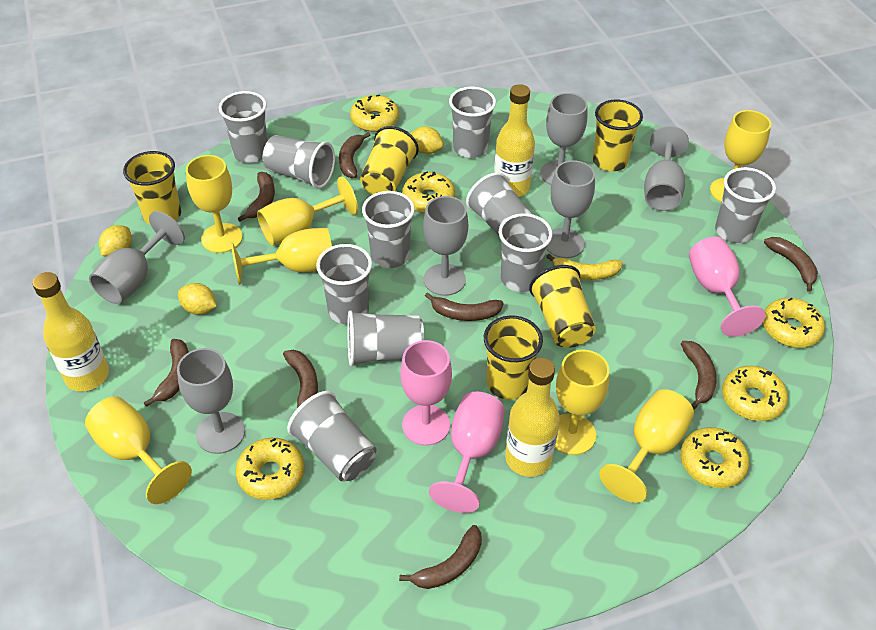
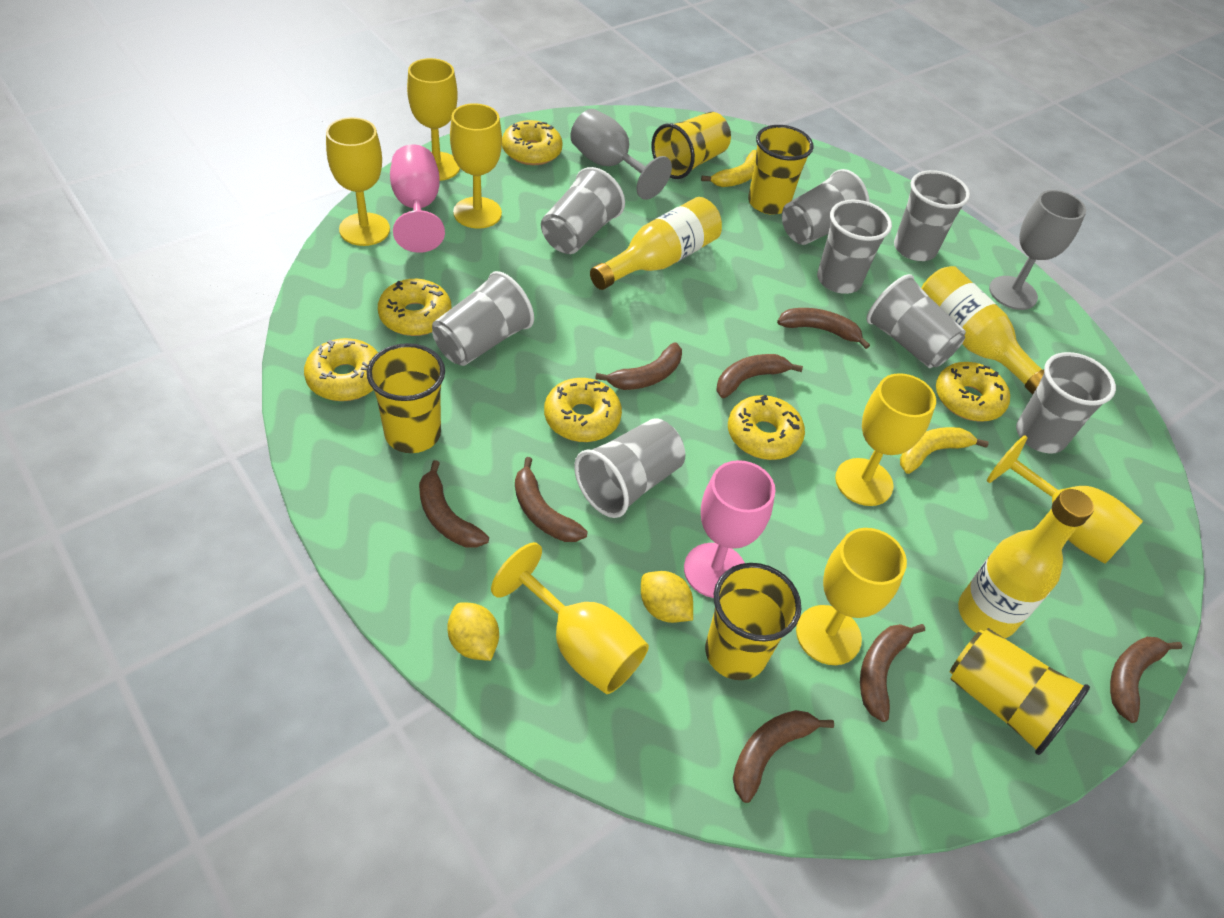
grey cup: [219,91,268,163] [263,135,335,188] [287,391,376,482] [316,244,372,324] [347,310,424,366] [362,191,415,268] [449,87,496,158] [466,172,532,237] [499,213,552,292] [715,167,776,243] = 10 -> [432,271,534,366] [541,167,625,254] [574,418,685,518] [782,169,870,245] [817,200,892,294] [867,274,966,368] [894,170,970,261] [1016,352,1116,454] = 8
grey goblet: [89,211,185,304] [177,348,245,454] [423,196,468,296] [540,93,587,185] [546,160,595,258] [644,126,689,211] = 6 -> [570,109,672,200] [989,190,1086,310] = 2
pink goblet: [400,340,452,446] [429,392,505,513] [689,237,765,337] = 3 -> [390,144,445,253] [684,460,775,598] = 2
yellow banana: [546,254,623,280] = 1 -> [701,150,757,187] [900,427,989,474] = 2
yellow lemon: [99,225,132,257] [178,283,217,315] [410,126,443,154] = 3 -> [447,602,499,661] [641,571,693,623] = 2

